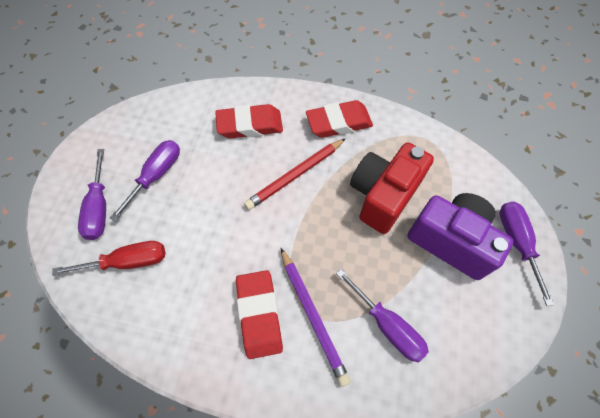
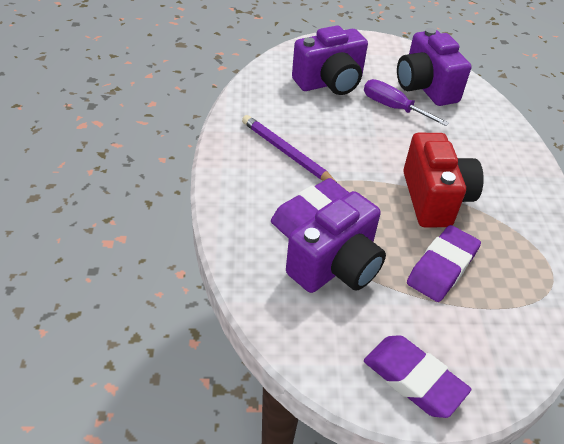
purple camera: [407,193,513,280] = 1 -> [286,191,386,293] [292,26,368,95] [397,28,471,106] = 3
purple eraser: none = 0 -> [271,178,349,239] [364,335,471,418] [407,225,481,302] = 3
purple screwdriver: [78,149,106,240] [110,140,180,221] [336,269,429,362] [500,201,554,306] = 4 -> [364,79,449,126] = 1
red eraser: [215,104,283,138] [236,270,283,359] [306,100,373,138] = 3 -> none = 0
red pencil: [244,138,346,210] = 1 -> none = 0
red screwdriver: [52,241,165,276] = 1 -> none = 0

